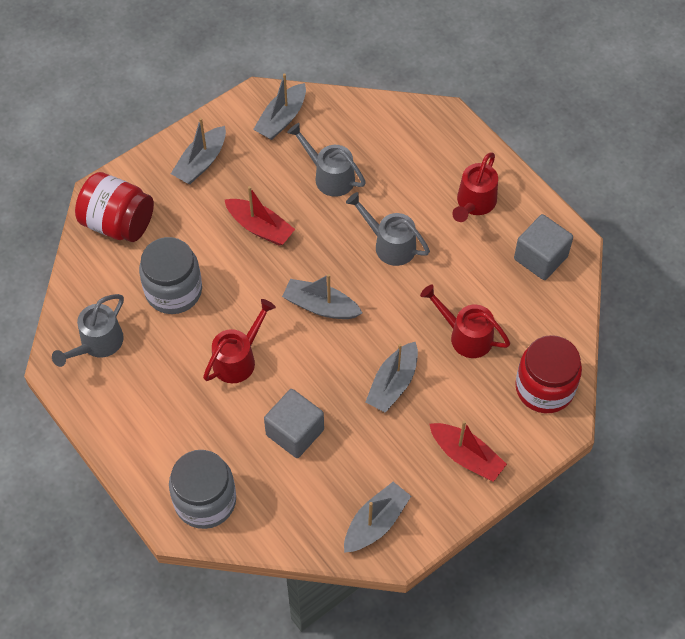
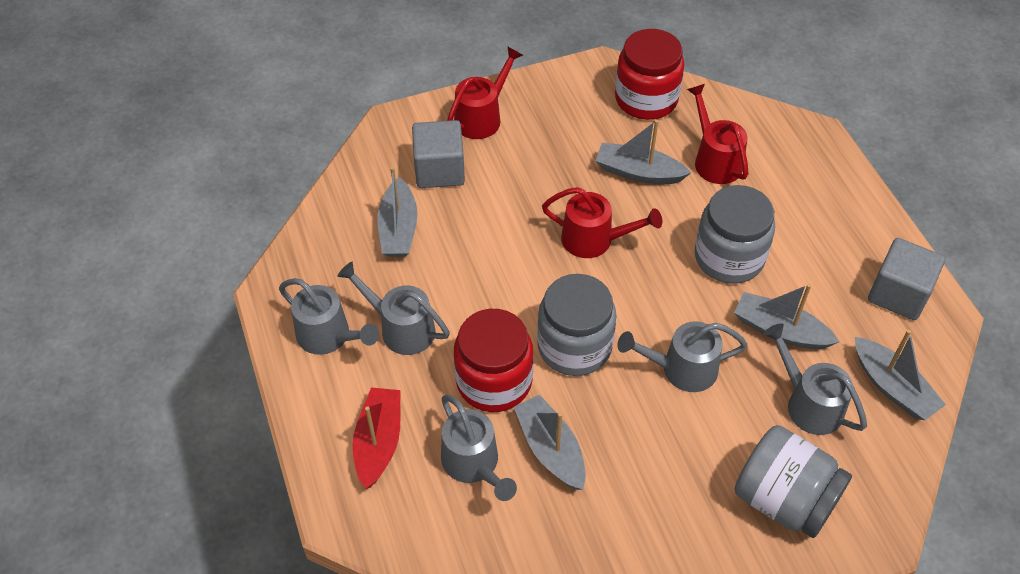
grey jar: [139,237,202,314] [169,450,236,529] = 2 -> [537,274,617,376] [695,185,775,284] [734,425,852,538] = 3
grey watering can: [52,294,124,367] [287,123,366,197] [346,192,430,266] = 3 -> [279,278,379,355] [337,262,450,355] [441,394,517,501] [617,321,747,392] [763,323,867,435] = 5
red boat: [225,186,295,246] [430,421,507,482] = 2 -> [353,387,401,489] = 1

